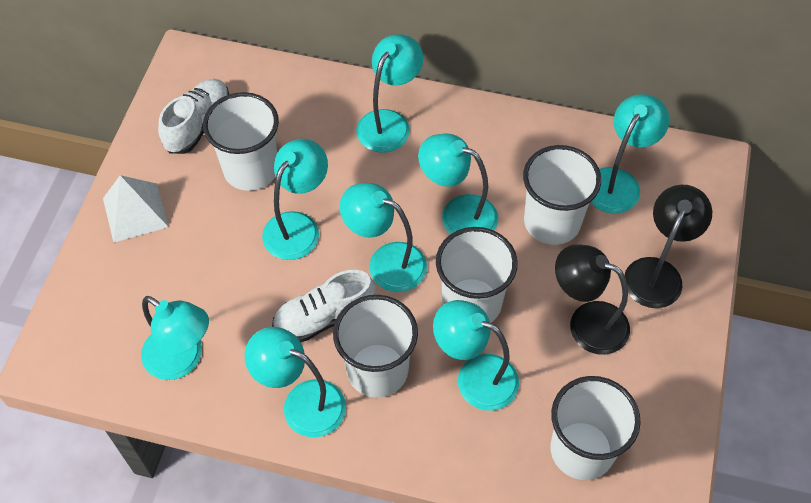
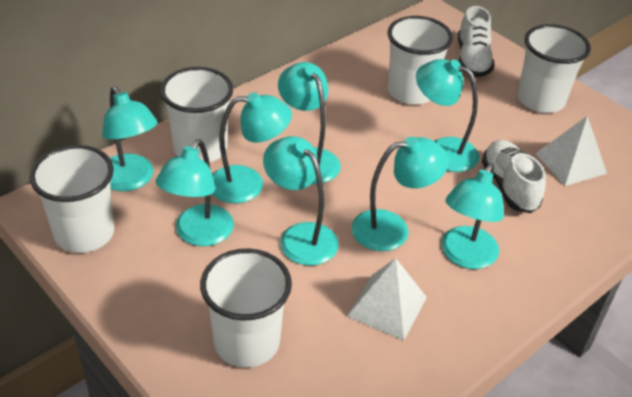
black lamp: [555,244,630,355] [624,185,712,308] = 2 -> none = 0
white pyramid: [103,175,168,243] = 1 -> [347,258,427,341] [535,116,607,186] = 2

